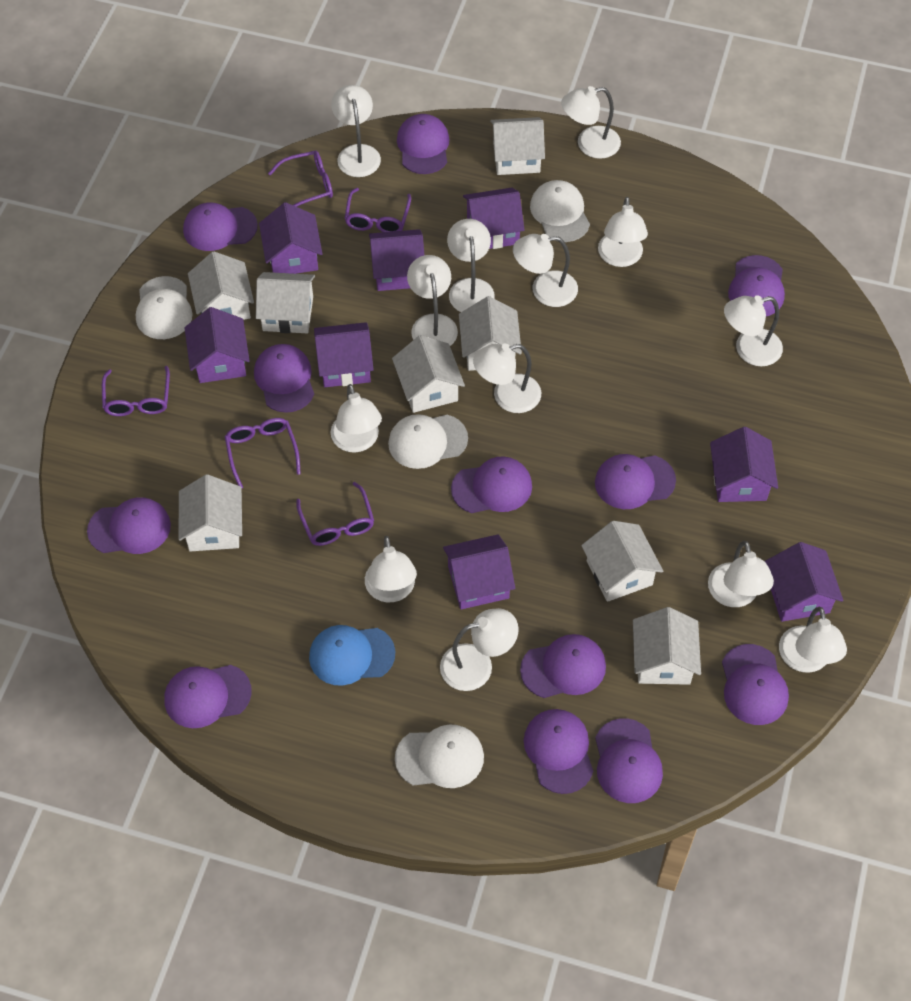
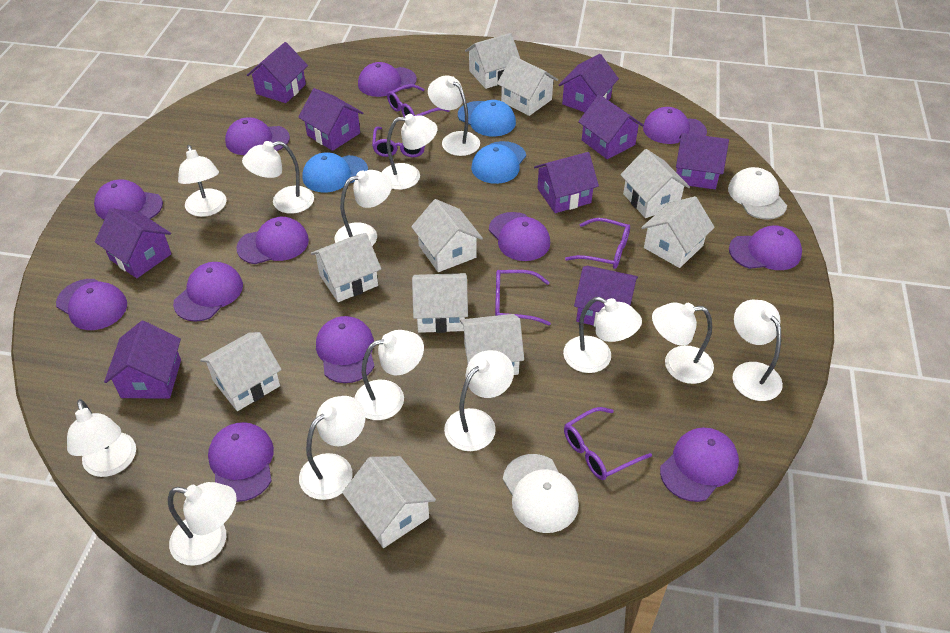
blue cap: [309,625,395,686] = 1 -> [302,152,368,192] [458,100,516,137] [471,141,526,184] = 3
purple house: [185,307,250,383] [259,202,322,274] [314,322,374,387] [369,229,424,291] [443,534,515,609] [463,188,525,249] [710,427,778,502] [765,542,843,622] = 8 -> [95,208,171,278] [104,321,181,399] [247,42,308,103] [298,88,363,151] [534,152,599,213] [559,54,619,112] [574,266,638,327] [578,95,644,159] [676,133,729,189] = 9
white cap: [136,276,193,339] [388,414,468,469] [395,725,484,788] [530,180,590,242] = 4 -> [503,454,579,533] [728,167,787,220] = 2
white house: [179,474,242,551] [188,251,254,320] [256,272,315,333] [392,335,465,413] [459,296,522,371] [490,117,545,175] [581,521,663,602] [633,607,701,685] = 8 -> [200,332,282,411] [311,233,381,302] [342,456,436,548] [411,199,483,272] [412,273,468,333] [460,314,524,375] [465,33,520,89] [497,56,558,116] [620,149,690,218] [641,196,715,268] = 10

